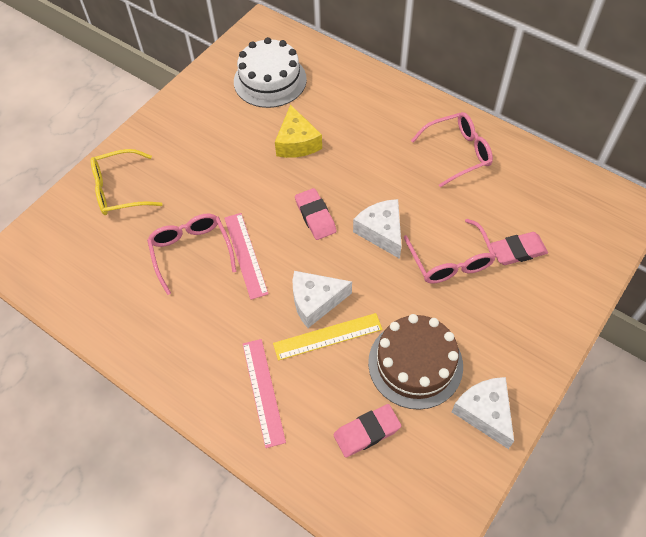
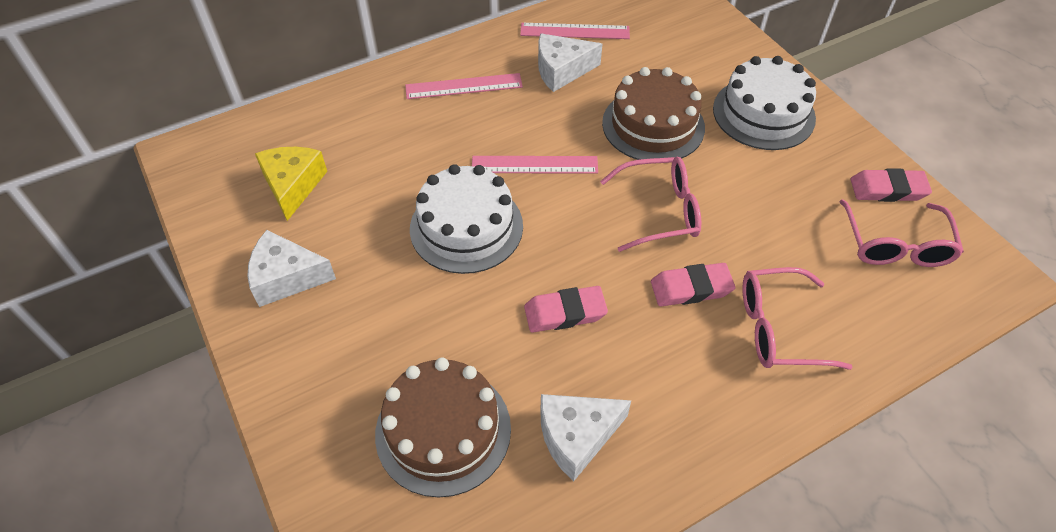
brown cake: [368,314,463,410] = 1 -> [375,358,511,498] [602,67,705,160] = 2
pink ruler: [224,213,269,300] [243,339,286,448] = 2 -> [405,73,523,99] [472,156,598,174] [520,23,630,39] = 3
white cake: [234,37,307,108] = 1 -> [410,164,523,274] [713,56,816,150] = 2
yellow glasses: [91,149,162,215] = 1 -> none = 0
yellow ruler: [273,313,383,361] = 1 -> none = 0

